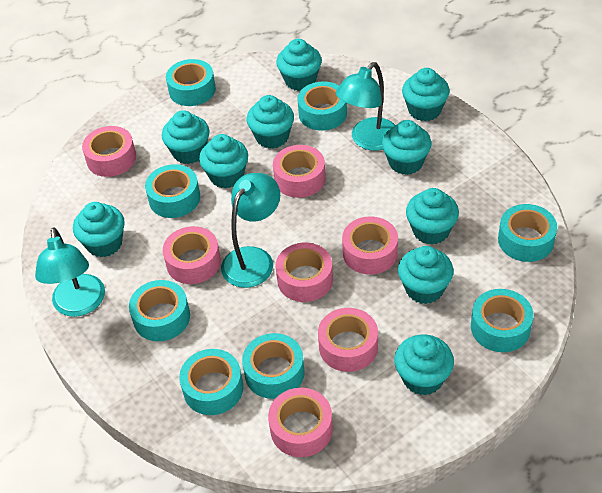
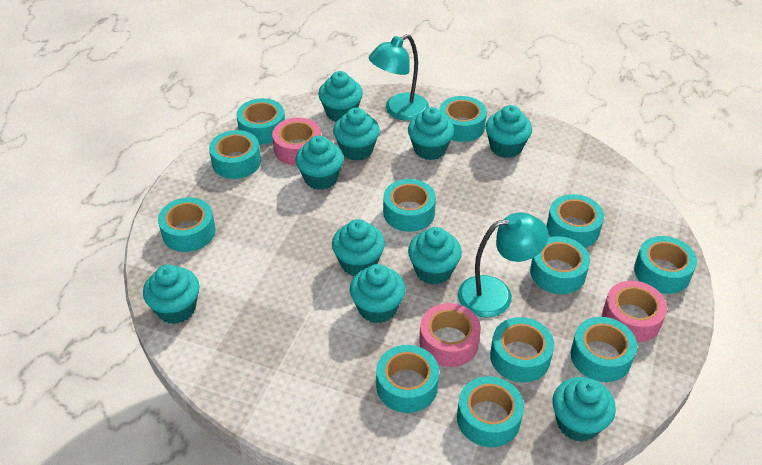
pink tape: [82,126,136,177] [163,226,221,284] [268,388,333,457] [273,145,326,198] [275,243,333,302] [318,308,378,372] [342,217,398,275] = 7 -> [272,118,321,165] [419,303,481,367] [602,281,667,343] = 3
turquoise lamp: [35,227,105,317] [221,173,280,288] [336,62,395,151] = 3 -> [369,34,429,121] [458,212,549,318] = 2
turquoise tape: [129,280,190,341] [145,164,200,218] [166,59,216,106] [179,349,243,415] [242,333,305,399] [297,82,347,131] [471,289,533,352] [498,204,557,262] = 8 -> [158,198,216,252] [209,130,261,179] [236,98,285,145] [376,345,439,413] [383,179,436,232] [439,96,487,142] [457,376,524,447] [490,317,554,383] [530,236,590,294] [547,194,604,247] [571,317,637,382] [634,236,697,294] = 12

